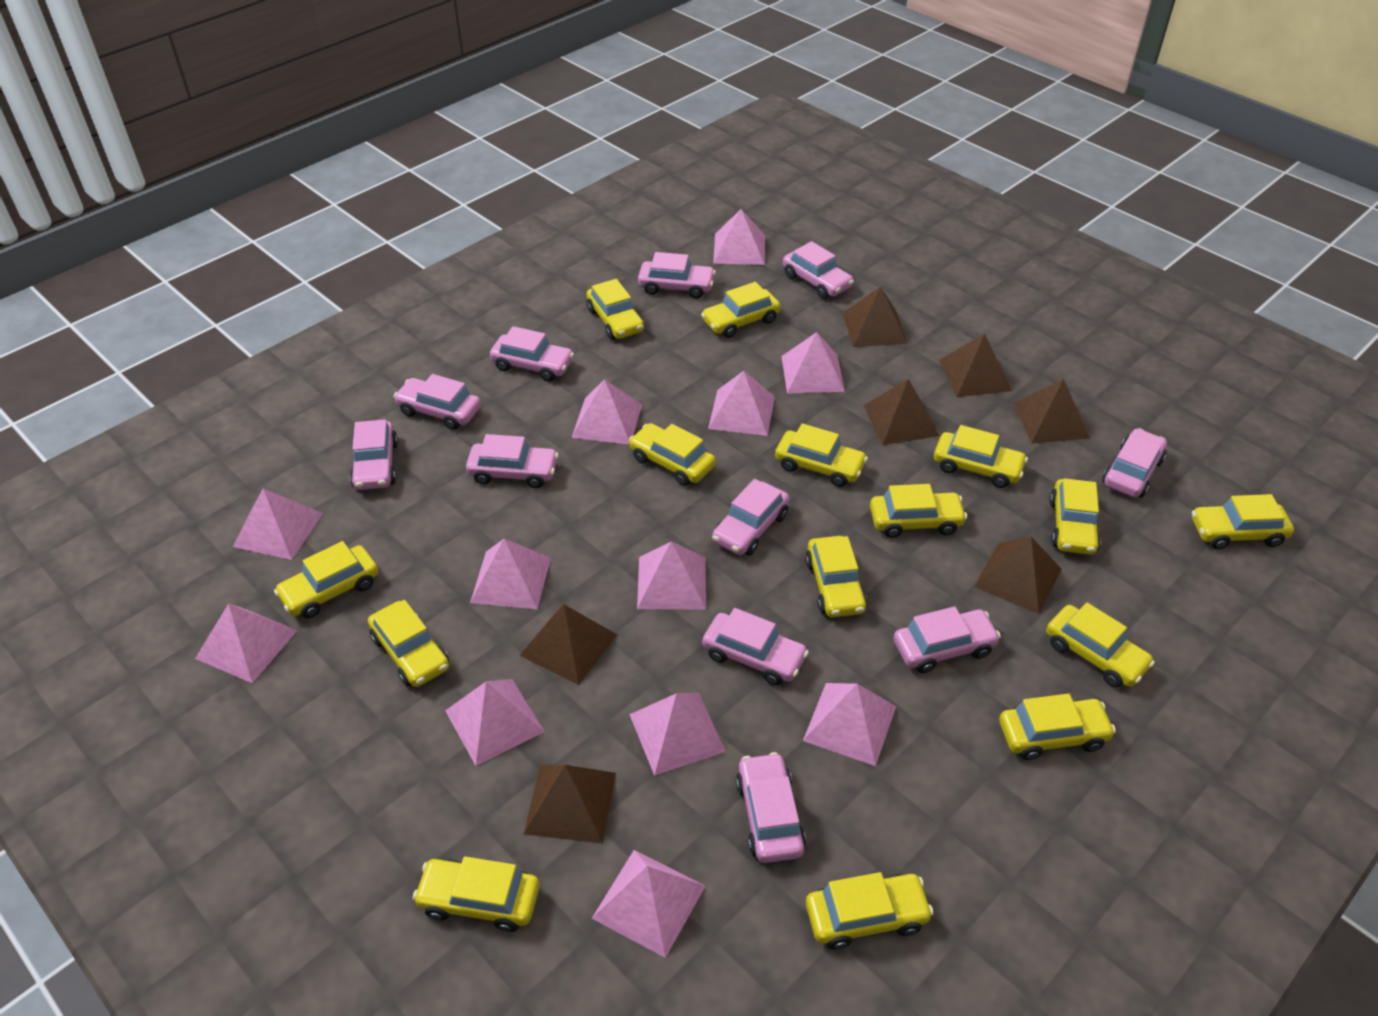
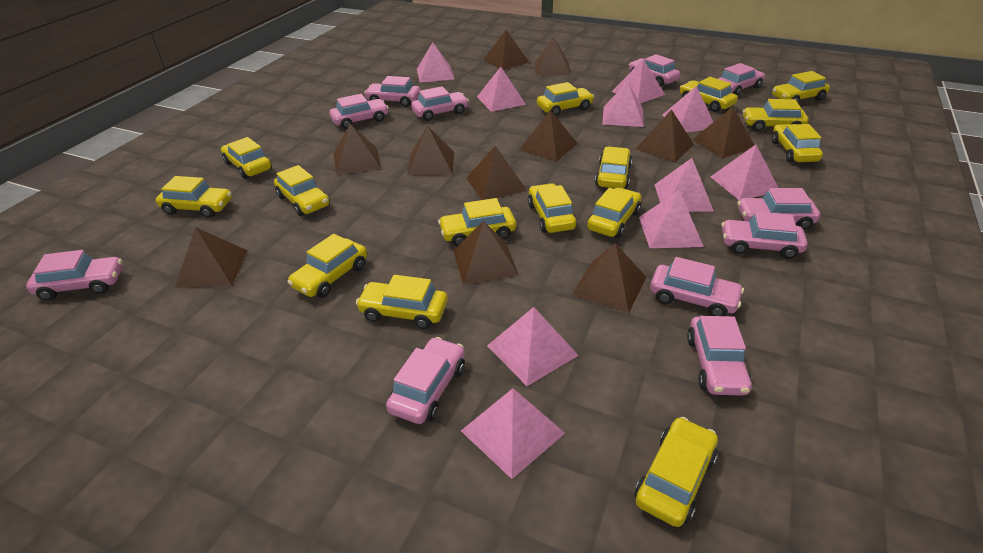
brown pyramid: [519,604,617,685] [524,765,616,843] [843,287,908,347] [863,379,940,445] [939,334,1012,397] [974,536,1062,614] [1013,379,1090,443] = 7 -> [175,227,248,288] [334,124,381,175] [407,126,454,175] [453,221,519,285] [466,146,527,200] [483,30,529,70] [520,110,578,162] [535,37,571,76] [572,243,646,313] [636,110,694,162] [693,107,754,158] = 11
pink pyramid: [195,604,297,683] [233,488,323,560] [445,679,544,766] [470,539,551,609] [572,379,642,445] [592,850,705,958] [629,692,726,776] [637,541,706,609] [708,371,775,436] [713,209,765,265] [781,332,845,393] [803,683,896,766] = 12 -> [417,42,455,83] [461,388,565,479] [477,67,526,112] [487,307,579,386] [602,81,644,127] [612,59,665,103] [639,191,704,248] [654,158,714,212] [662,86,713,132] [710,145,779,201] = 10

